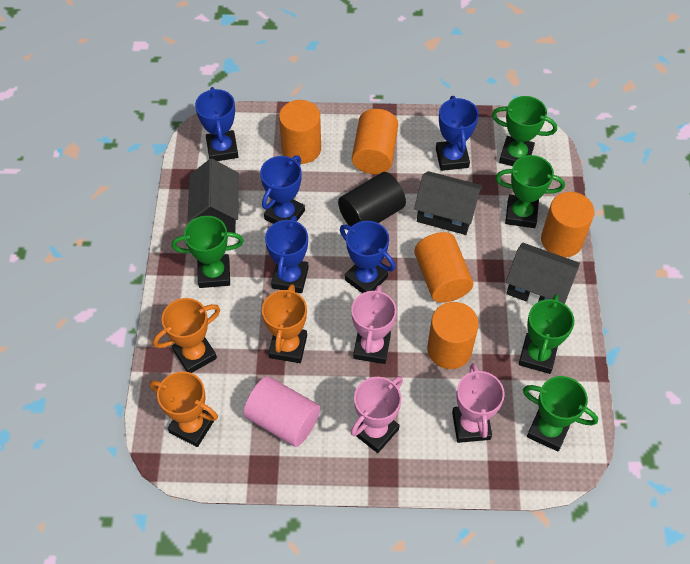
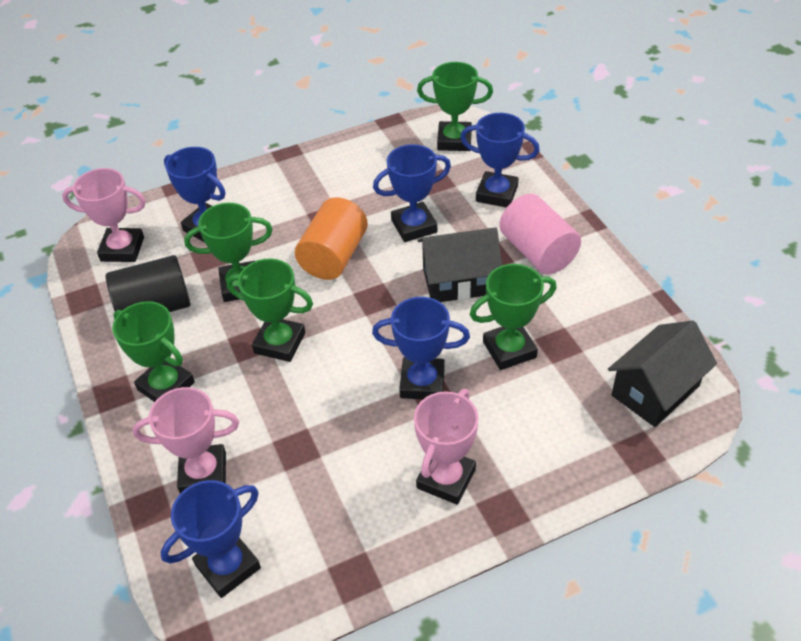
black house: [188,159,239,233] [414,171,483,235] [506,243,580,305] = 3 -> [418,227,502,302] [608,320,717,427] = 2
orange cylinder: [279,100,321,164] [352,109,398,174] [414,232,473,303] [427,302,479,369] [541,192,595,257] = 5 -> [295,197,368,280] = 1
orange trophy: [150,371,218,447] [153,298,220,373] [262,284,307,363] = 3 -> none = 0

